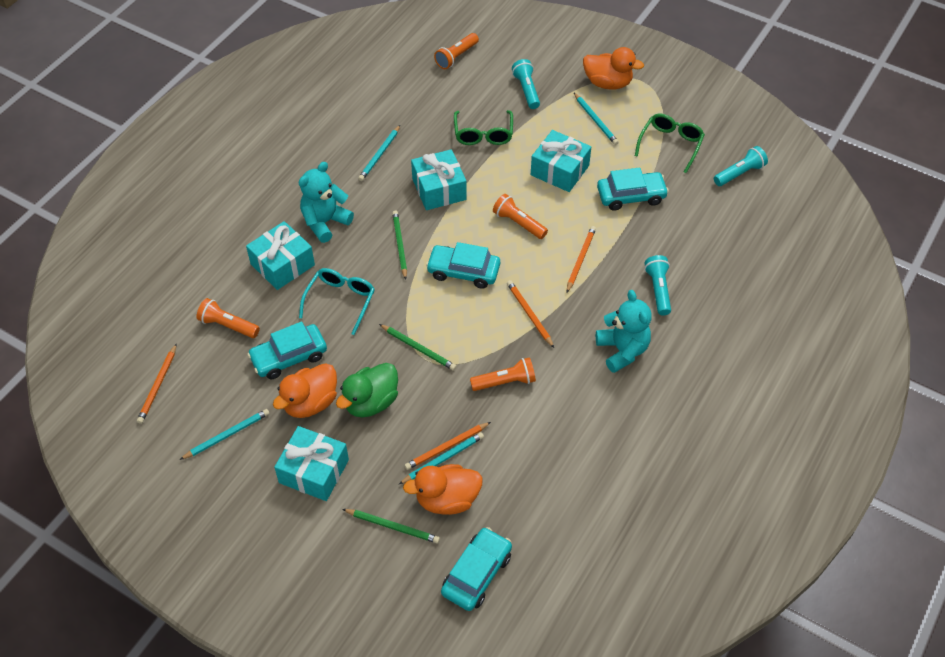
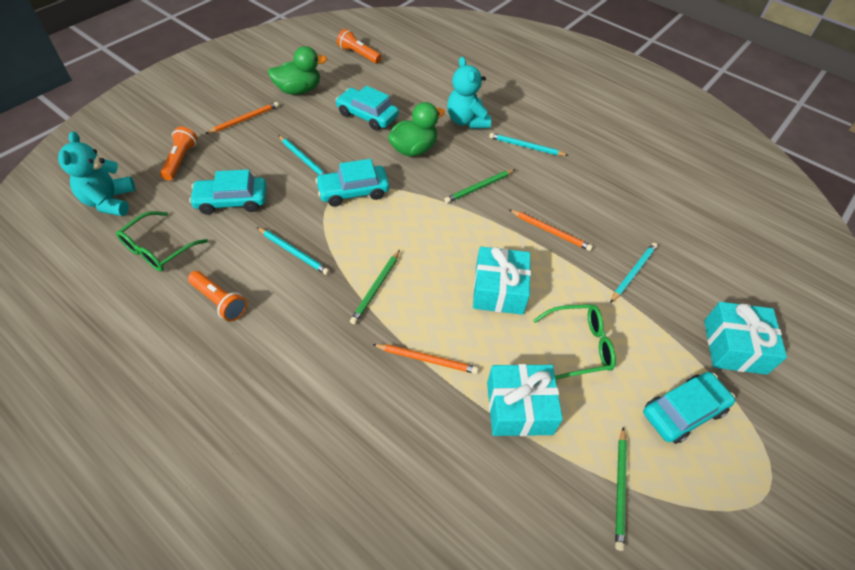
green duck: [336,363,398,417] = 1 -> [268,46,327,95] [388,102,445,157] = 2
orange duck: [273,363,337,418] [403,464,483,515] [583,47,644,90] = 3 -> none = 0
orange flashlight: [197,298,260,338] [434,33,479,69] [470,357,536,391] [493,194,548,239] = 4 -> [160,127,197,181] [188,271,247,321] [337,29,382,64] = 3
orange pencil: [137,343,177,424] [404,422,491,470] [507,280,554,348] [567,226,596,292] = 4 -> [205,102,279,134] [372,344,479,374] [509,210,593,251] = 3
turquoise flashlight: [512,59,540,109] [644,255,671,315] [714,146,768,186] = 3 -> none = 0
turquoise gift: [246,221,315,290] [274,426,349,501] [411,149,467,210] [531,130,591,192] = 4 -> [473,247,531,315] [487,364,563,436] [704,302,787,375] = 3
turquoise glasses: [299,268,375,335] = 1 -> none = 0

